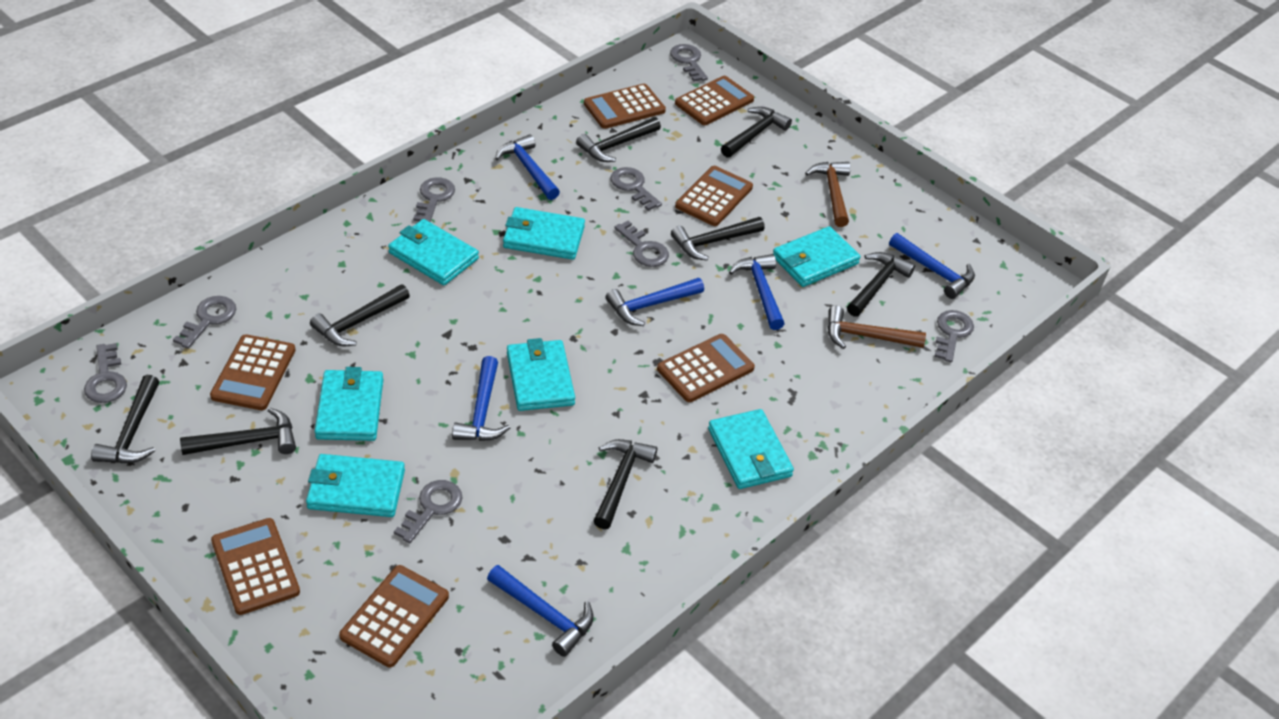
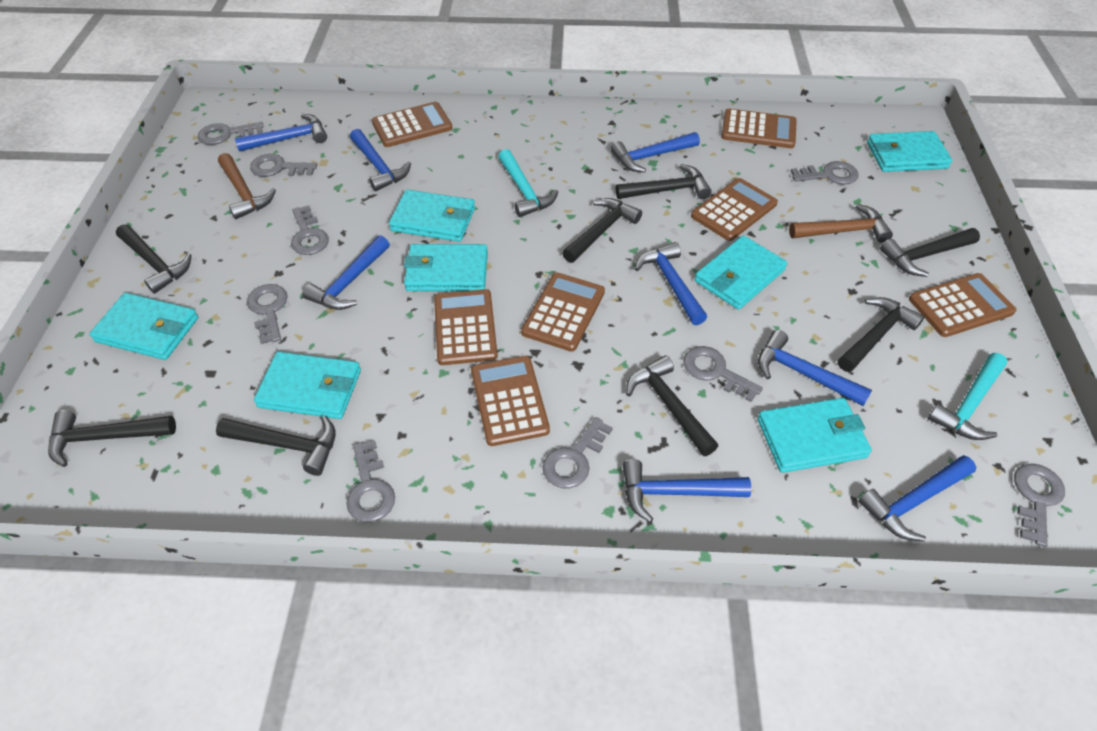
blue hammer: [452,356,510,441] [487,565,593,657] [495,134,560,200] [606,278,704,326] [729,254,785,330] [889,233,975,299] = 6 -> [235,114,327,152] [302,235,390,310] [350,129,411,191] [610,132,700,173] [623,459,751,522] [635,242,707,325] [758,330,872,406] [858,455,976,542] = 8
grey key: [84,343,127,403] [173,296,236,349] [394,480,463,543] [413,177,455,222] [611,167,662,211] [614,221,669,267] [670,44,708,82] [934,310,974,362] = 8 -> [198,122,263,145] [247,284,288,344] [250,154,317,177] [291,205,329,255] [346,440,395,523] [543,417,613,489] [684,346,763,402] [791,161,859,185] [1014,464,1065,547] = 9
turquoise hammer: none = 0 -> [498,149,558,217] [928,353,1007,440] = 2

